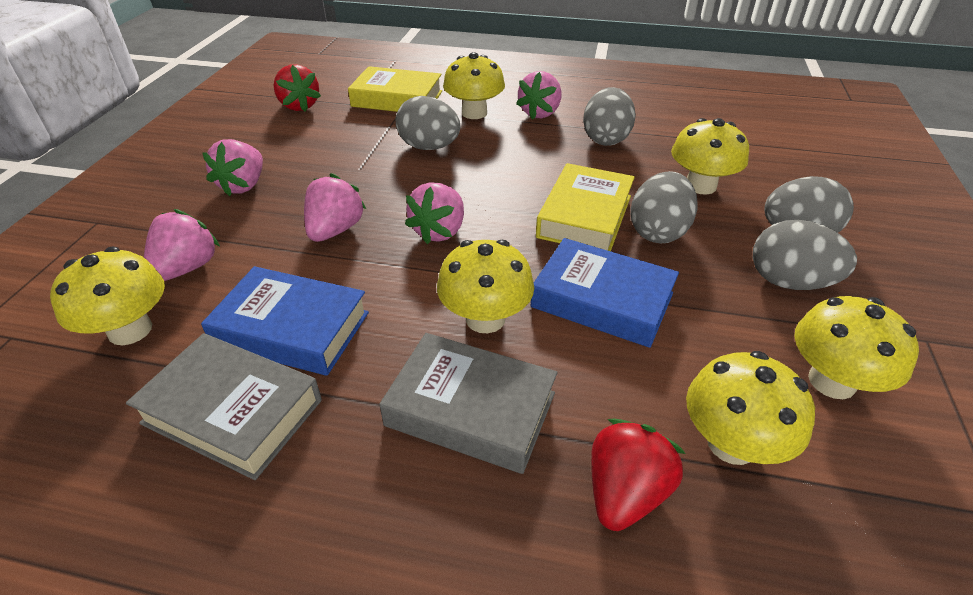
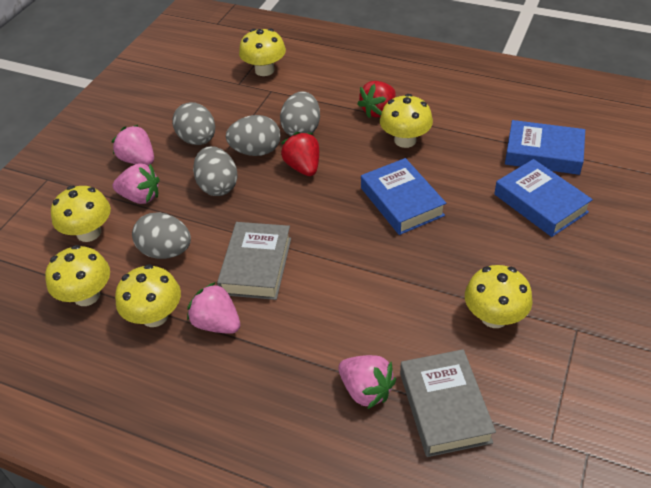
blue book: [201,266,369,376] [531,238,679,348] = 2 -> [361,158,446,235] [494,159,593,237] [505,120,585,175] = 3
pink strawberry: [144,209,220,281] [202,139,263,196] [304,173,366,242] [405,182,464,244] [516,71,562,120] = 5 -> [112,125,154,165] [113,163,160,204] [187,282,240,334] [338,355,396,409] = 4
yellow book: [348,66,442,112] [536,163,635,251] = 2 -> none = 0

